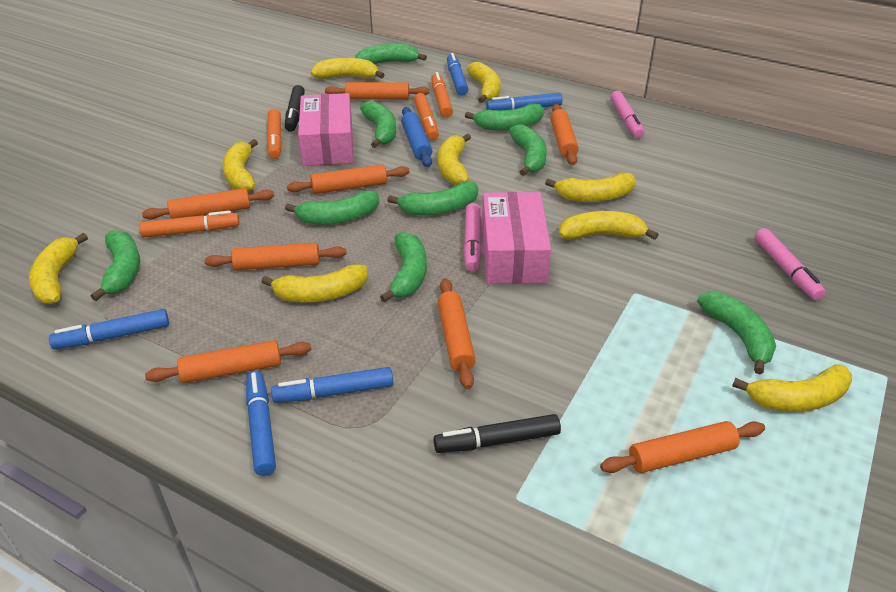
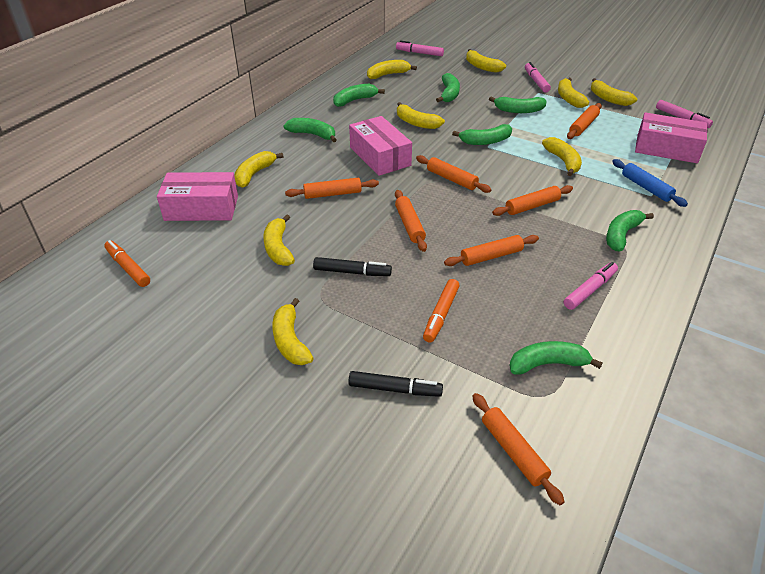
blue marker: [49,309,169,349] [246,371,276,476] [271,367,393,403] [447,53,468,96] [486,93,563,110] = 5 -> none = 0
green banana: [91,230,140,301] [285,190,379,225] [355,44,427,64] [360,101,396,148] [380,232,427,303] [387,181,478,216] [465,104,544,131] [509,125,547,176] [697,292,776,374] = 9 -> [283,118,337,142] [333,84,385,107] [436,73,460,102] [452,124,512,145] [489,97,546,113] [509,341,603,374] [606,210,654,251] = 7
orange marker: [139,211,240,237] [267,109,282,159] [414,93,439,140] [431,72,453,118] = 4 -> [104,240,150,287] [423,279,460,342] = 2
orange rolling pin: [142,188,274,219] [145,340,311,383] [204,243,347,270] [287,164,410,194] [325,82,430,100] [438,278,476,389] [551,104,579,165] [600,421,765,473] = 8 -> [285,178,379,199] [395,190,427,252] [416,155,491,193] [444,235,539,266] [472,393,565,505] [492,185,573,216] [567,103,602,139] = 7
pink box: [298,93,353,166] [482,192,551,284] = 2 -> [157,172,238,221] [349,116,412,176] [635,112,707,163] = 3
pink marker: [463,203,482,272] [610,91,645,138] [755,228,826,300] = 3 -> [396,40,444,56] [525,62,551,93] [564,262,618,310] [656,100,713,128] = 4

